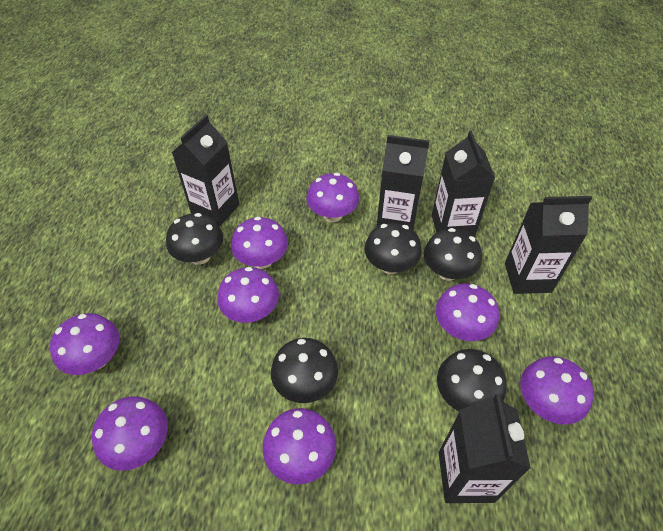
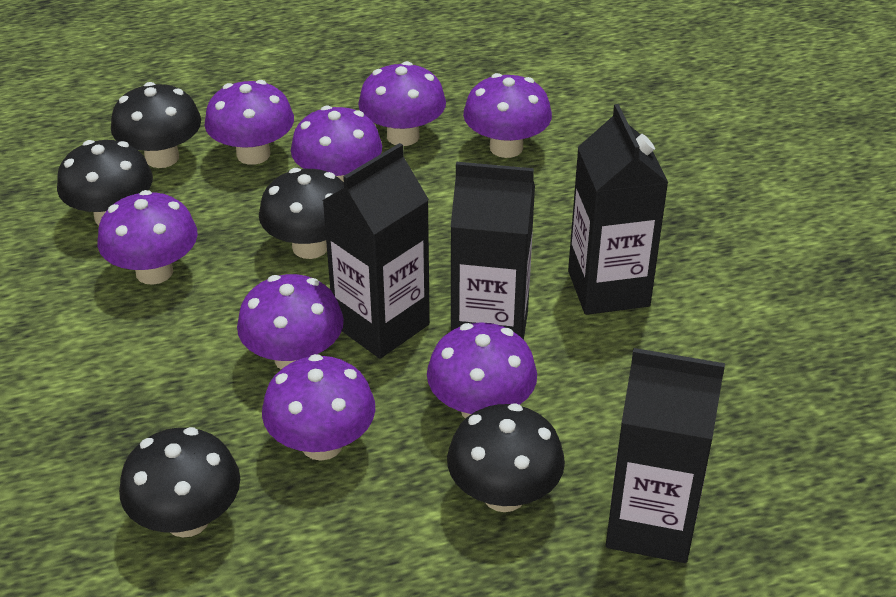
black carton: [172,115,239,227] [377,135,429,230] [432,131,495,238] [439,394,531,503] [505,196,592,294] = 5 -> [322,143,430,359] [451,162,535,340] [568,104,668,315] [606,348,725,563] = 4

